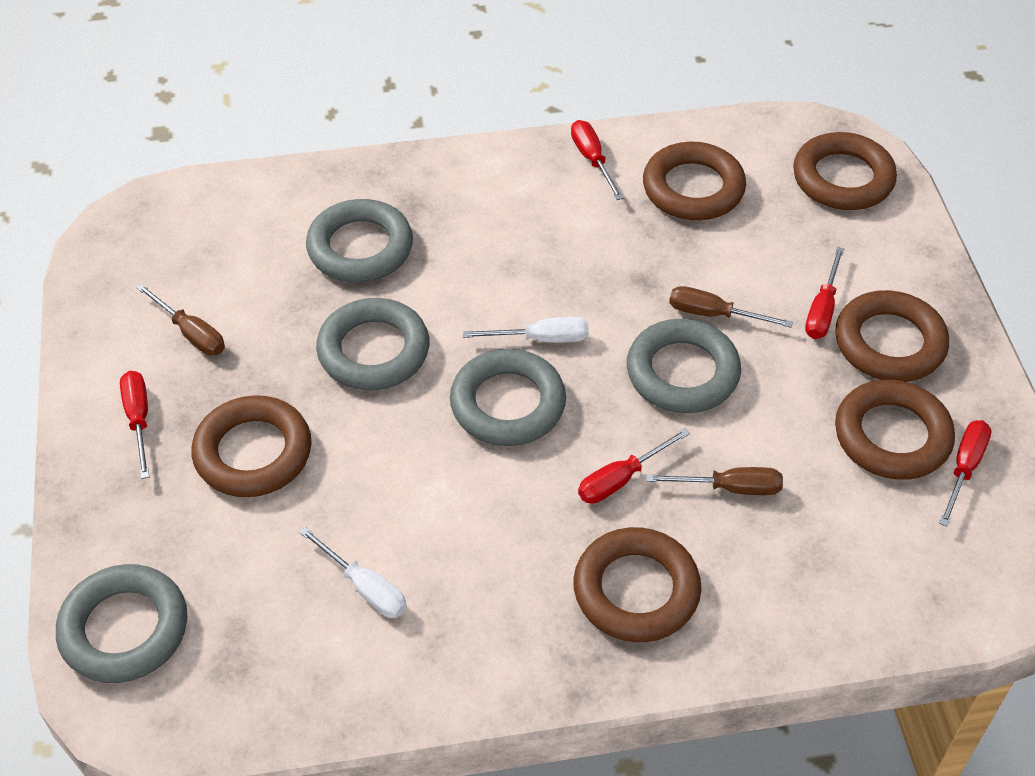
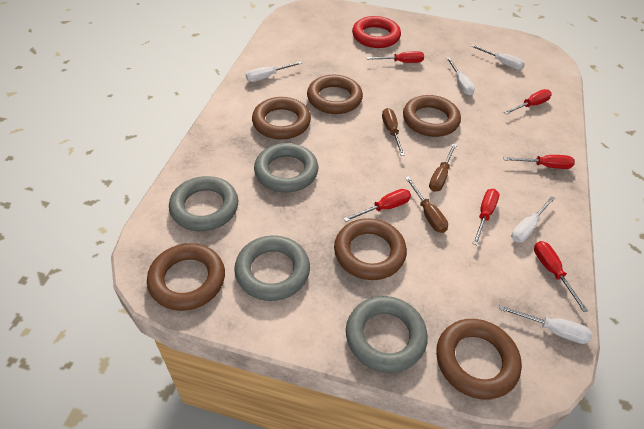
grey ring: [56,564,187,683] [306,199,413,282] [316,298,429,390] [450,349,566,446] [627,319,741,413] = 5 -> [169,176,238,231] [234,235,310,301] [254,143,318,193] [346,296,428,373] = 4
red ring: none = 0 -> [352,16,401,48] = 1
red screwdriver: [120,371,149,479] [571,120,623,200] [578,428,690,504] [805,247,844,339] [939,420,992,526] = 5 -> [344,189,411,222] [367,51,424,63] [472,189,499,245] [503,155,575,169] [504,89,552,115] [534,241,588,312] = 6
white screwdriver: [299,527,407,618] [463,317,589,343] = 2 -> [246,61,302,82] [446,57,475,95] [471,45,525,70] [499,305,593,344] [511,196,555,243] = 5

